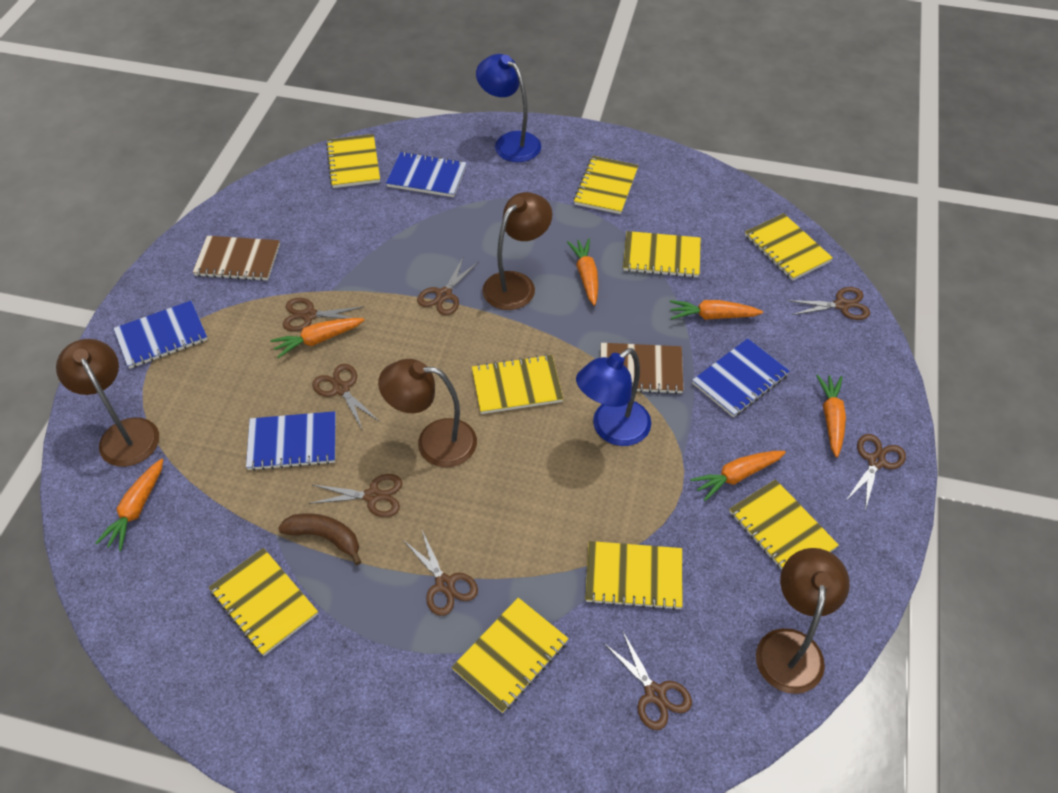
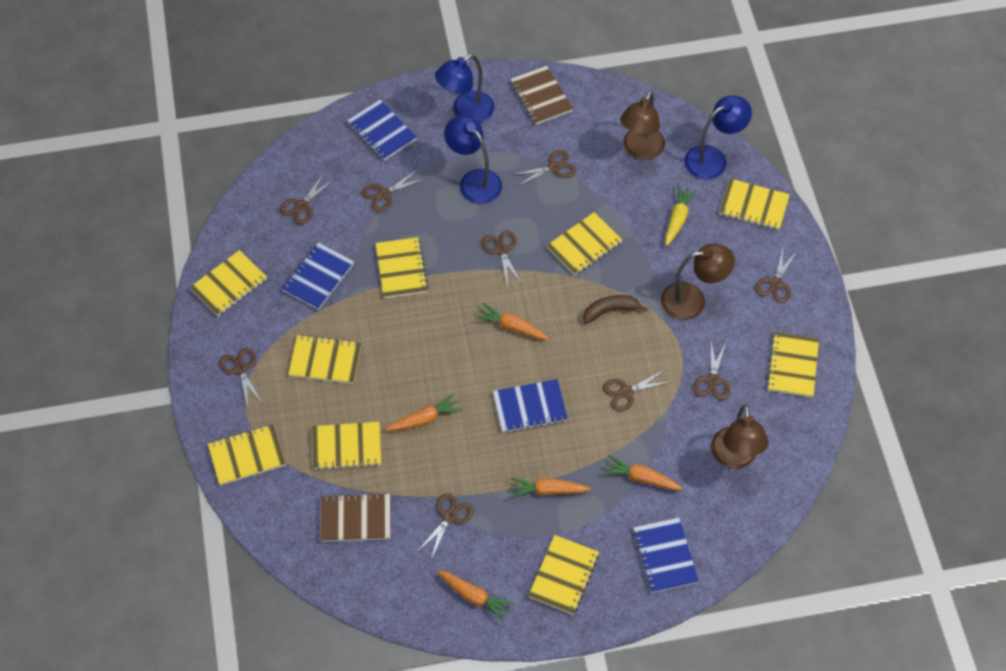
blue lamp: [476,54,541,162] [576,348,651,446] = 2 -> [435,54,494,123] [444,115,502,204] [684,95,752,180] = 3
brown lamp: [56,339,159,467] [378,359,477,467] [482,192,552,310] [756,548,850,694] = 4 -> [620,91,665,160] [661,243,735,320] [711,405,769,469] = 3
brown scissors: [283,298,365,331] [309,474,402,517] [312,364,380,431] [403,530,478,616] [417,258,479,315] [604,630,692,730] [787,287,870,320] [846,434,906,511] = 8 -> [219,348,262,407] [280,173,335,225] [362,169,424,212] [417,493,474,559] [481,231,521,283] [511,150,576,186] [603,370,670,412] [693,341,730,400] [755,249,797,303] = 9
orange carrot: [95,459,163,551] [270,318,365,358] [567,238,598,306] [670,300,763,320] [690,451,786,501] [816,374,846,458] = 6 -> [385,393,462,431] [438,570,514,622] [475,303,549,340] [510,478,591,497] [603,455,683,490] = 5
yellow carrot: none = 0 -> [665,185,697,246] = 1

